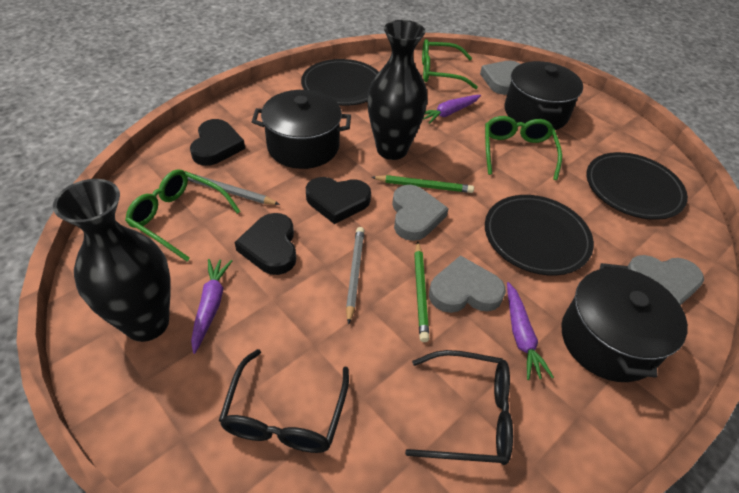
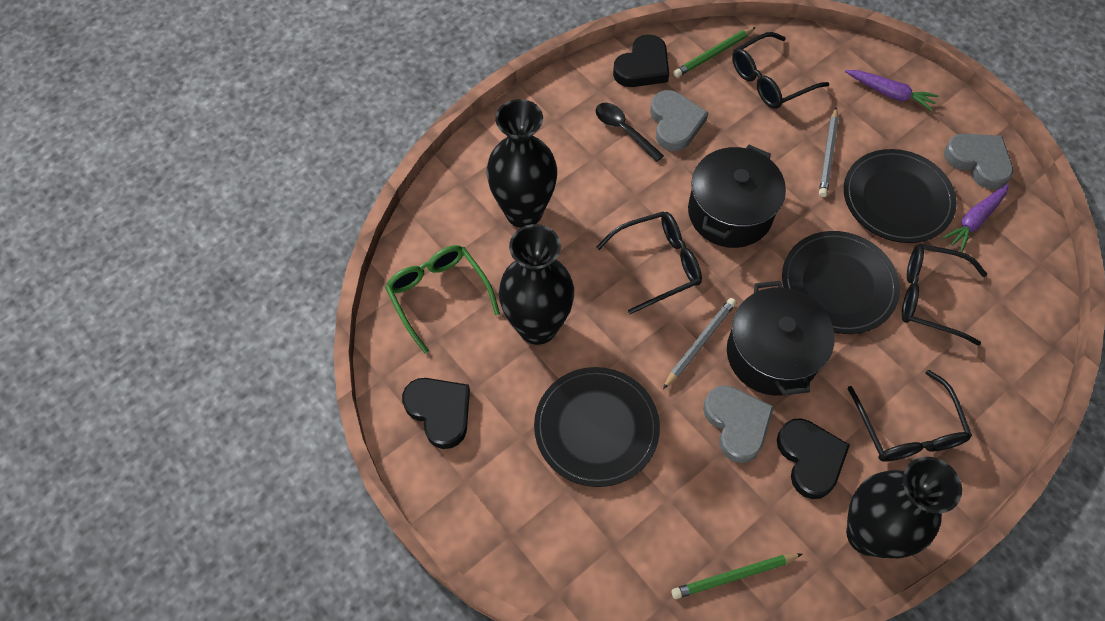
black glasses: [219,349,349,453] [405,350,513,465] = 2 -> [597,211,702,314] [732,32,830,109] [847,370,972,462] [902,244,987,346] = 4
black pot: [252,90,351,169] [505,61,583,130] [561,263,688,382] = 3 -> [688,145,786,248] [727,281,835,396] = 2
black spoon: none = 0 -> [596,103,664,162] = 1
black vase: [53,179,171,342] [367,20,428,160] = 2 -> [486,99,557,228] [499,224,574,345] [846,457,962,558] = 3
green glasses: [125,169,241,261] [422,39,478,89] [485,116,562,180] = 3 -> [385,245,500,354] = 1
grey heart: [392,185,449,241] [429,255,506,313] [480,61,520,95] [628,255,704,305] = 4 -> [650,90,708,151] [703,385,774,463] [944,133,1013,190] = 3
purple carrot: [191,259,232,354] [423,95,481,124] [507,282,554,380] = 3 -> [845,70,938,111] [942,184,1009,252] = 2

